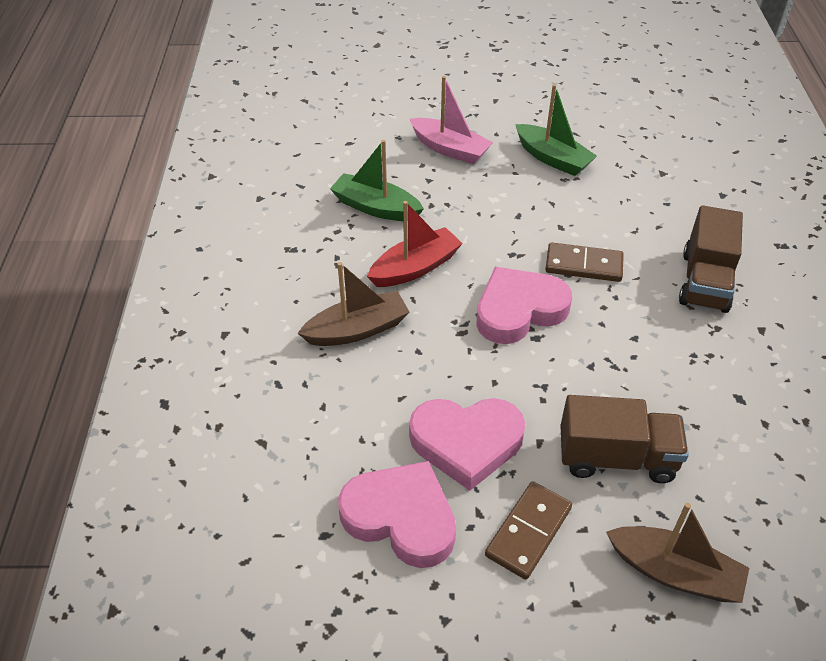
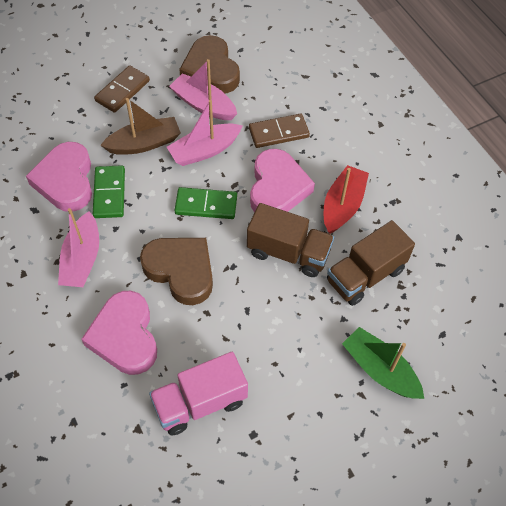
brown boat: [298,262,409,346] [606,503,749,603] = 2 -> [100,98,181,155] = 1
brown heart: none = 0 -> [140,238,213,305] [179,35,240,93] = 2
green boat: [330,140,424,221] [515,84,597,176] = 2 -> [342,327,424,399] = 1
green domino: none = 0 -> [93,165,125,218] [174,187,237,219] = 2
pink boat: [410,76,493,164] = 1 -> [58,208,99,287] [167,100,243,166] [169,59,237,120] = 3
pink truck: none = 0 -> [149,352,248,435] = 1

